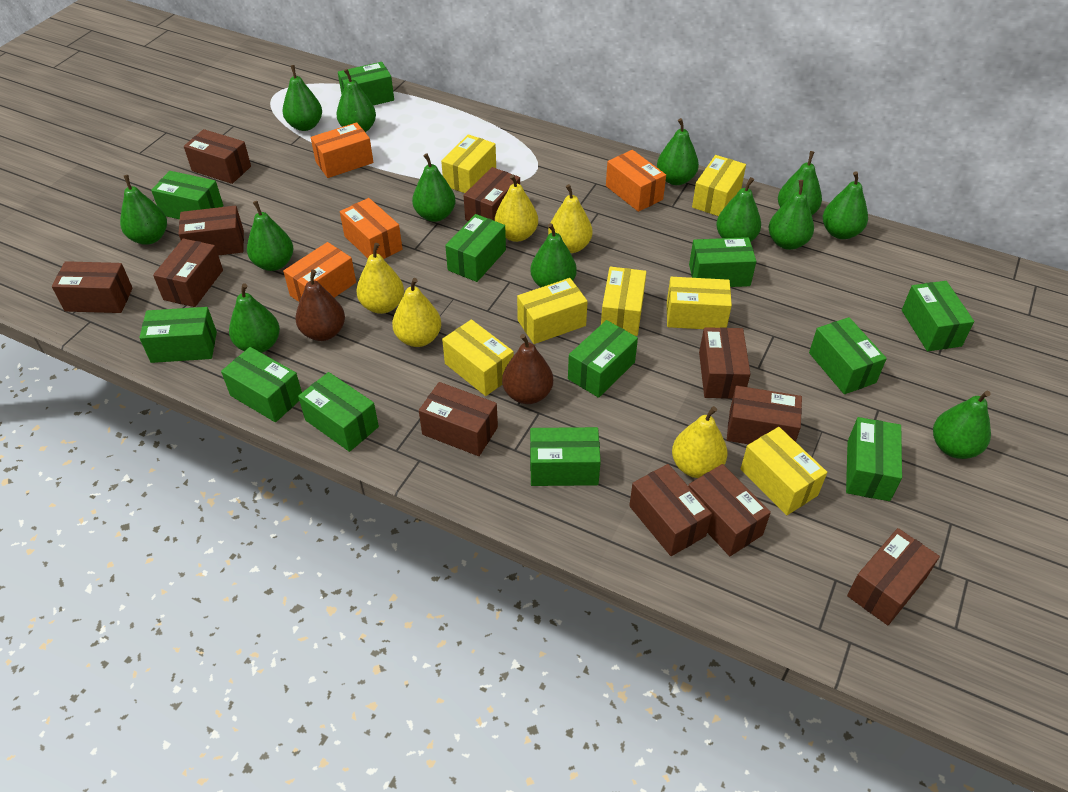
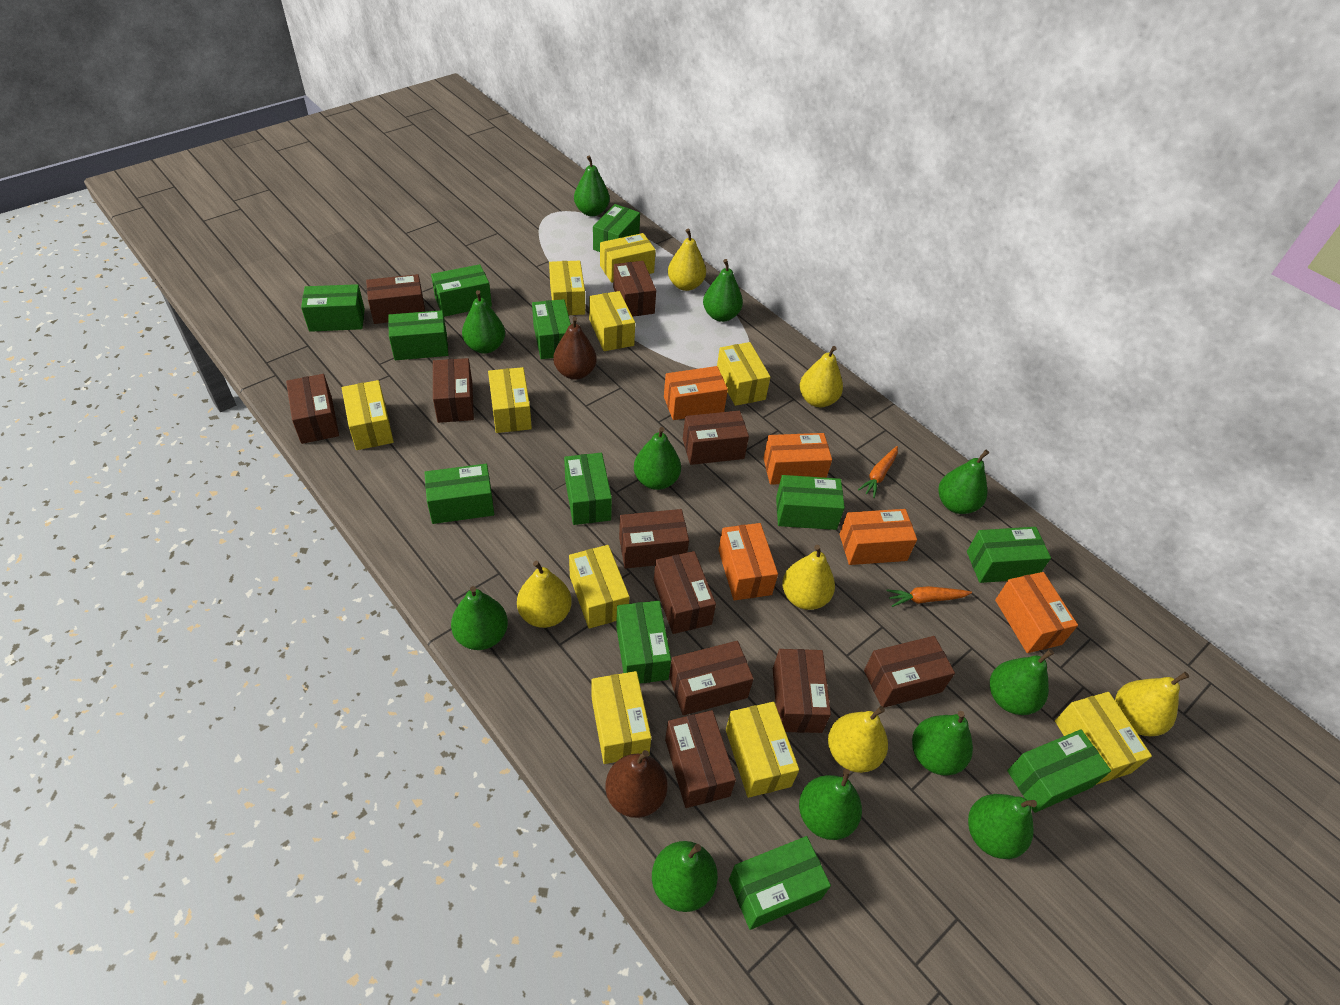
green pear: [120,175,167,245] [229,283,280,353] [247,201,293,271] [282,65,322,131] [336,69,376,132] [412,153,456,222] [530,223,577,288] [657,118,699,185] [716,177,761,242] [769,180,814,250] [778,151,822,215] [823,171,868,239] [933,391,991,459] = 13 -> [451,586,508,650] [462,290,505,354] [574,155,610,216] [634,427,681,490] [652,841,718,912] [703,259,743,322] [799,769,862,840] [912,711,973,776] [938,450,989,514] [968,794,1037,859] [990,649,1054,715] = 11
orange box: [283,242,356,302] [311,122,374,178] [340,198,402,259] [606,150,666,212] = 4 -> [664,366,728,420] [718,523,778,601] [763,433,832,485] [839,509,917,565] [995,572,1078,653] = 5
orange carrot: none = 0 -> [858,446,898,498] [886,586,972,607] = 2
yellow box: [441,134,496,193] [442,319,514,396] [517,278,588,344] [601,267,646,336] [667,277,732,329] [692,155,746,216] [741,427,827,515] = 7 -> [342,380,394,450] [488,367,532,433] [549,261,585,315] [569,545,630,629] [589,291,635,351] [592,671,651,764] [600,233,656,283] [717,342,770,406] [726,702,799,798] [1055,692,1152,785] = 10
yellow pear: [356,243,404,314] [392,278,441,347] [495,174,538,242] [548,184,593,253] [672,406,727,478] = 5 -> [517,561,571,628] [668,229,706,291] [782,545,835,610] [800,346,843,407] [828,706,888,773] [1115,672,1189,736] = 6

